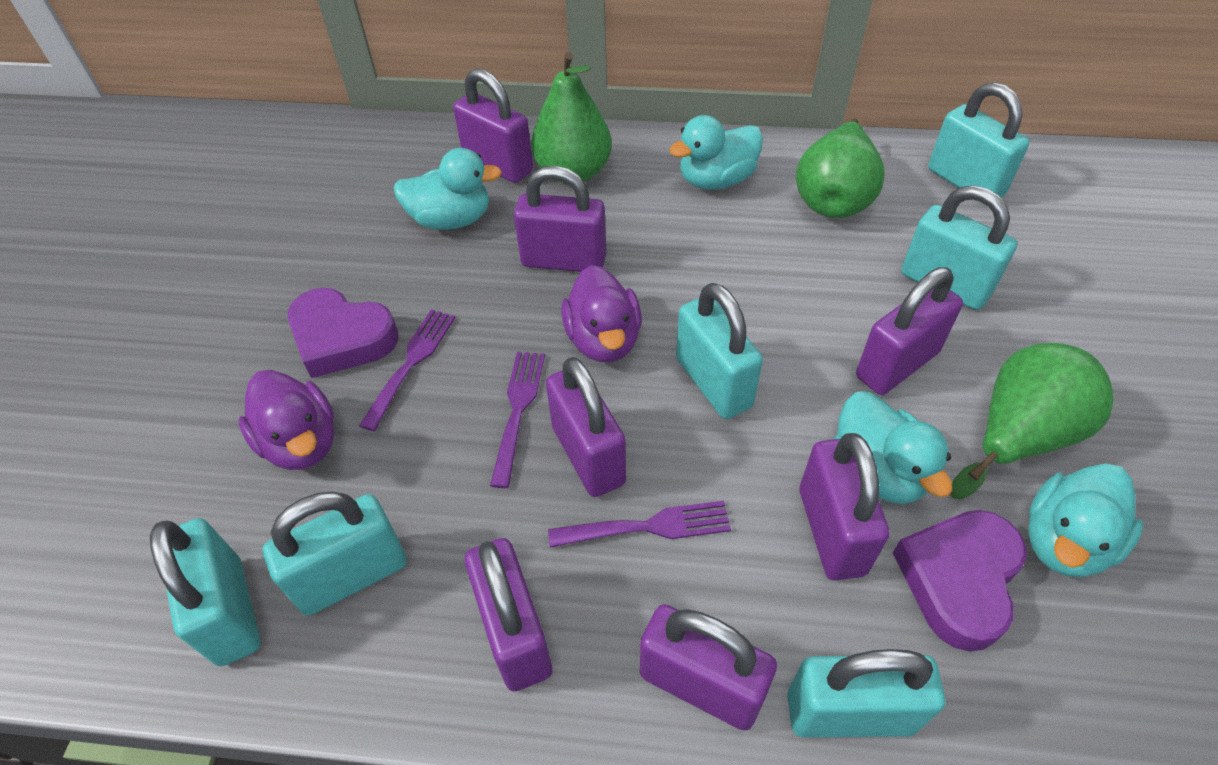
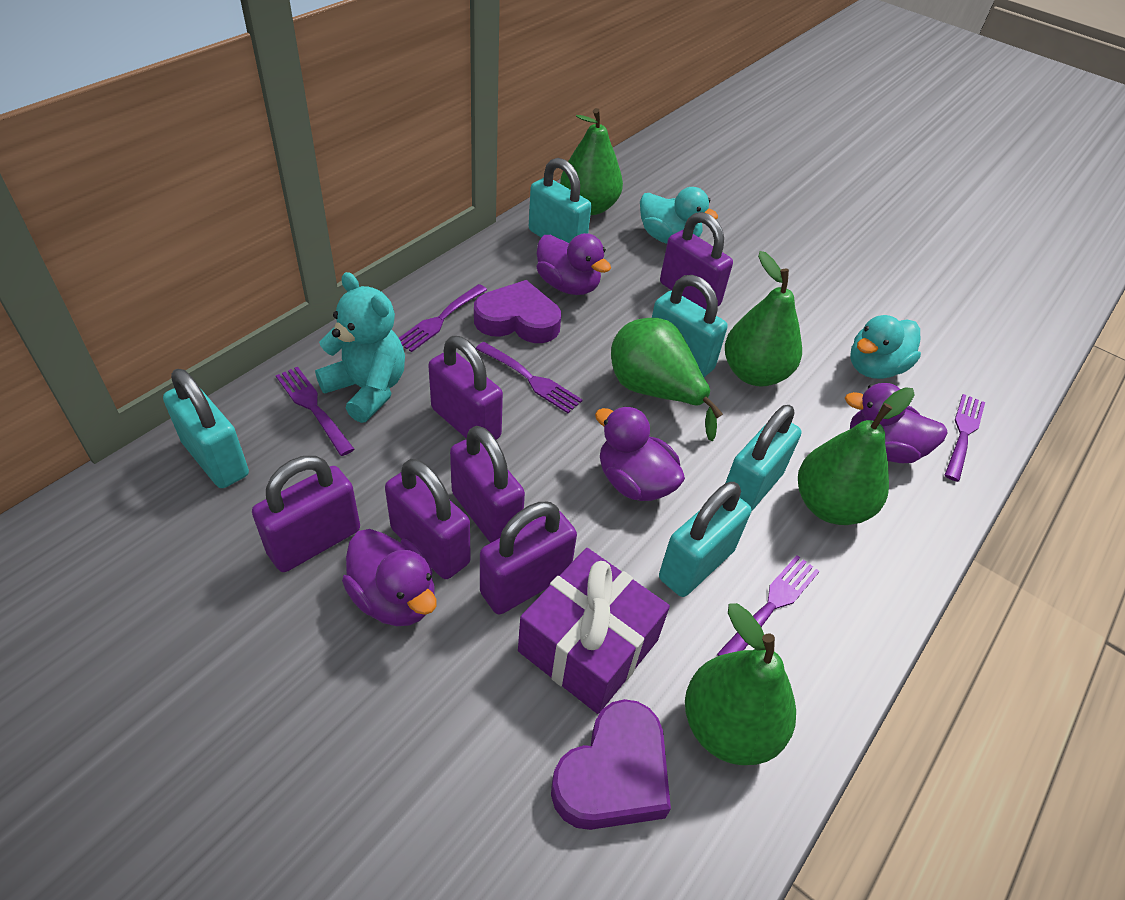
green pear: [531,52,612,184] [796,118,885,218] [951,343,1114,500] = 3 -> [560,108,623,215] [611,318,723,441] [685,603,796,765] [725,251,802,387] [798,387,915,525] = 5
purple duck: [238,370,334,470] [561,265,642,362] = 2 -> [342,529,437,626] [536,233,611,295] [595,406,685,501] [845,383,948,463] = 4
purple fork: [359,309,456,431] [490,351,545,488] [548,501,731,548] = 3 -> [276,367,354,456] [399,284,487,352] [476,342,583,413] [717,555,820,656] [945,394,985,482] = 5
purple gift: none = 0 -> [518,548,670,714] = 1
purple padlock: [453,68,533,183] [465,538,552,691] [514,166,606,272] [546,357,626,497] [640,604,777,731] [799,433,890,581] [856,267,963,395] = 7 -> [252,456,360,572] [385,459,471,579] [428,336,503,440] [450,426,525,543] [480,502,577,615] [660,212,733,309] = 6
turquoise duck: [393,148,502,230] [669,115,763,190] [833,391,952,504] [1028,463,1143,577] = 4 -> [640,187,718,244] [850,315,921,379] = 2
turquoise padlock: [150,518,261,666] [263,491,407,616] [676,283,763,419] [787,649,945,738] [901,185,1018,310] [928,82,1030,204] = 6 -> [163,369,249,488] [529,158,591,243] [652,275,728,377] [659,482,751,597] [726,405,802,512] = 5
turquoise teddy bear: none = 0 -> [315,272,405,423] = 1

